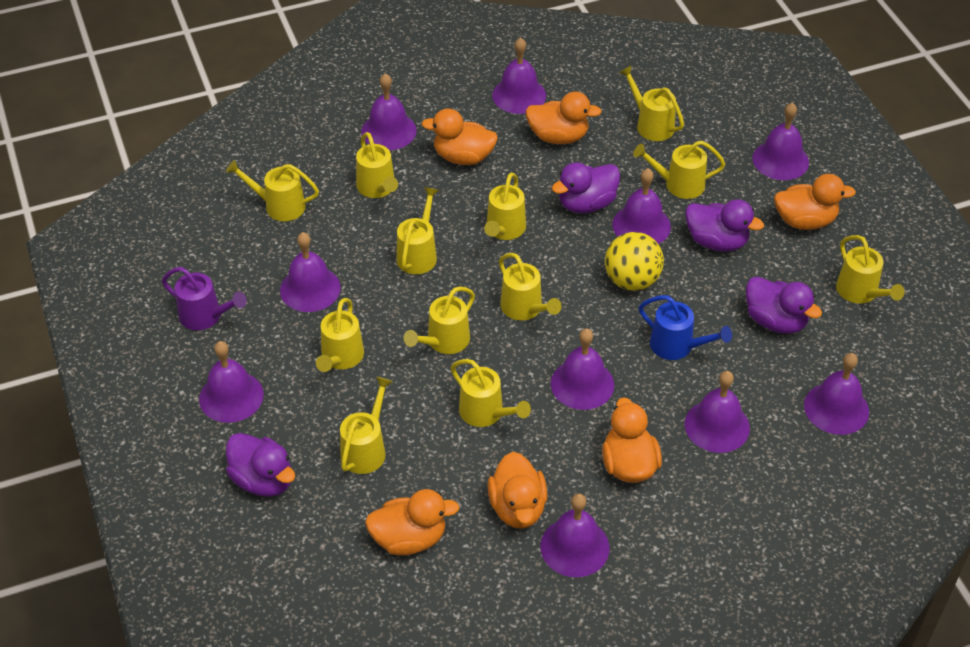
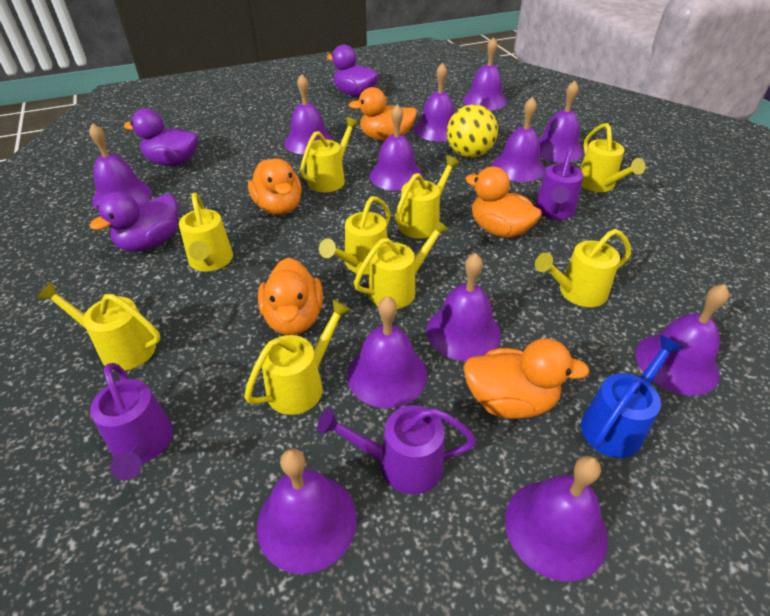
orange duck: [365,489,460,556] [421,109,498,165] [487,452,548,529] [525,92,602,144] [602,397,662,483] [774,174,856,230] = 6 -> [248,158,302,215] [258,258,323,335] [349,87,417,141] [463,338,589,419] [465,167,542,238] = 5
purple bell: [199,341,264,423] [280,232,341,312] [361,73,417,150] [492,37,546,114] [540,494,609,577] [551,328,614,410] [612,168,671,244] [685,371,750,453] [753,102,809,180] [804,353,869,435] = 10 -> [89,123,152,209] [257,448,357,574] [284,74,334,155] [347,296,427,408] [369,104,423,191] [414,63,455,141] [426,253,501,361] [463,37,507,111] [492,97,545,182] [505,456,608,582] [539,81,584,162] [636,284,729,395] = 12
purple duck: [226,433,295,497] [552,162,620,213] [685,200,764,252] [746,277,822,334] = 4 -> [90,192,178,252] [124,108,198,166] [327,44,379,97] = 3
purple watering can: [162,267,247,330] = 1 -> [90,363,173,480] [317,405,476,494] [535,147,583,220] = 3
yellow watering can: [226,160,319,221] [316,298,364,372] [340,376,393,474] [356,132,398,198] [396,187,439,274] [404,287,475,354] [451,359,531,427] [484,173,526,240] [499,253,562,320] [619,65,684,141] [633,141,725,199] [836,235,905,304] = 12 -> [37,282,161,371] [179,193,233,272] [244,299,352,415] [300,117,359,192] [319,196,391,275] [354,219,449,309] [395,156,460,239] [535,229,631,307] [580,123,646,192] = 9

